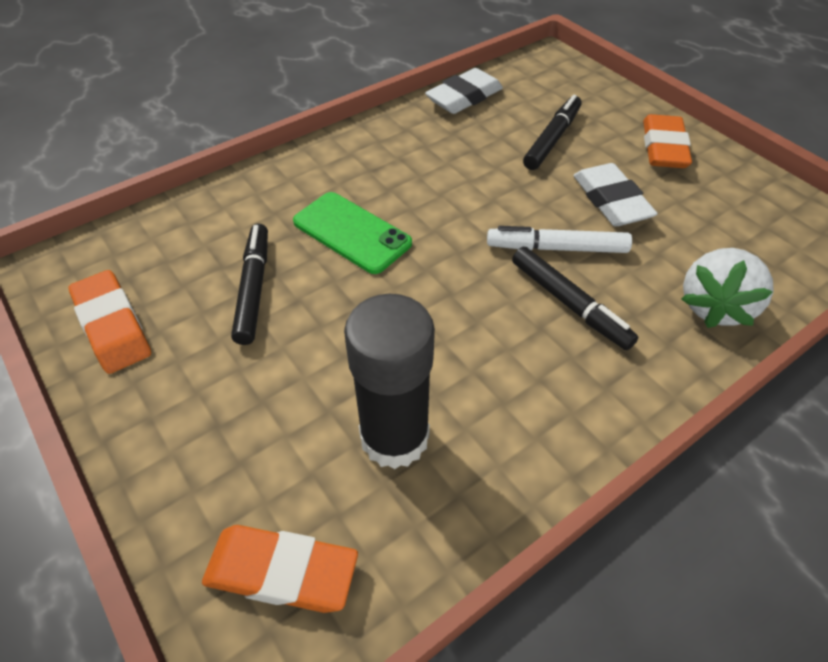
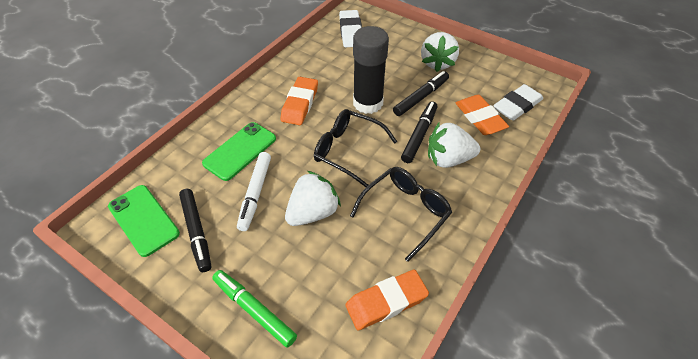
black glasses: none = 0 -> [314,109,397,187] [350,167,452,262] = 2
green marker: none = 0 -> [212,270,297,348] = 1
green phone: [293,192,412,274] = 1 -> [108,185,180,257] [202,122,276,181] = 2
white strawberry: [681,248,774,328] = 1 -> [285,171,341,226] [421,32,459,72] [428,123,480,168] = 3

